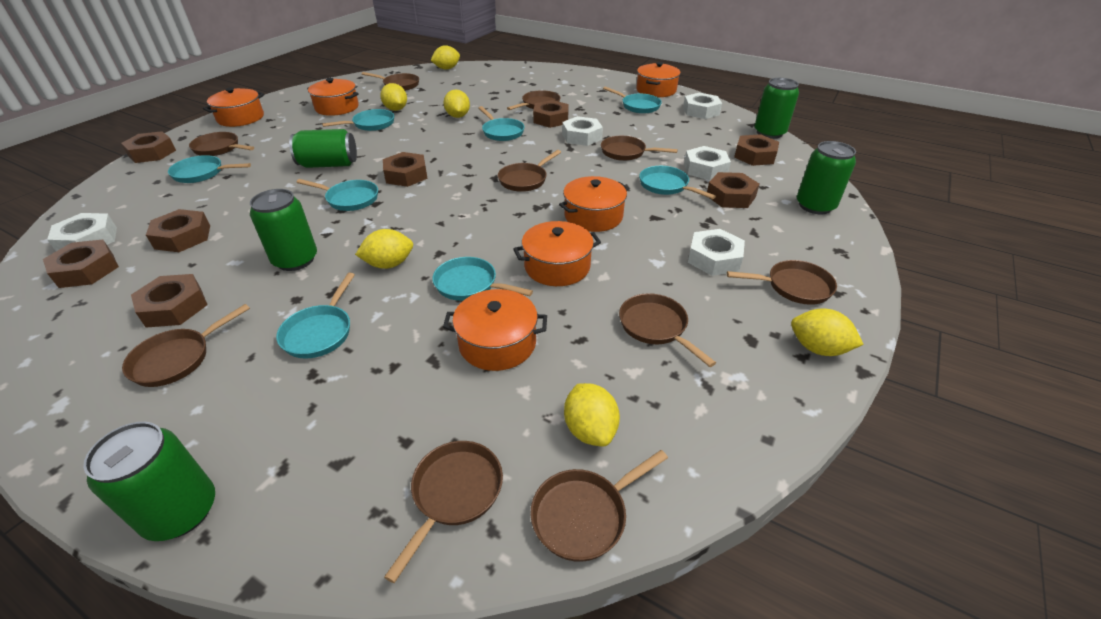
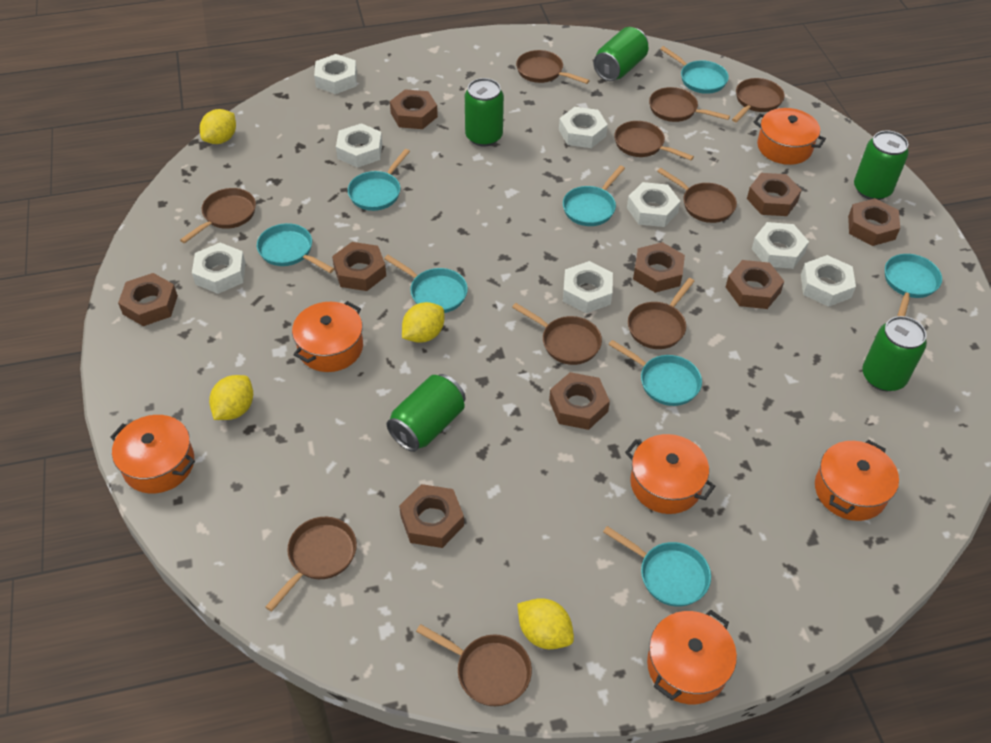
brown nut: [43,239,119,288] [121,131,176,163] [131,274,207,327] [146,209,210,252] [383,152,428,187] [533,100,569,128] [707,172,759,208] [734,134,779,166] = 8 -> [118,273,178,326] [332,242,386,291] [390,89,438,129] [399,484,464,548] [549,372,610,430] [633,242,685,293] [726,260,784,309] [747,173,801,216] [848,198,900,246] = 9
white nut: [47,213,117,251] [562,116,603,146] [683,93,722,119] [684,146,731,180] [688,229,745,276] = 5 -> [192,243,246,294] [314,54,357,94] [336,123,382,168] [559,107,608,148] [563,261,613,313] [627,182,680,227] [752,222,809,269] [801,255,856,307] = 8
yellow lemon: [355,229,413,269] [380,83,407,111] [431,45,460,70] [444,90,470,118] [564,383,620,446] [791,309,864,356] = 6 -> [200,109,236,144] [209,375,253,420] [402,302,444,343] [517,598,574,649] = 4

